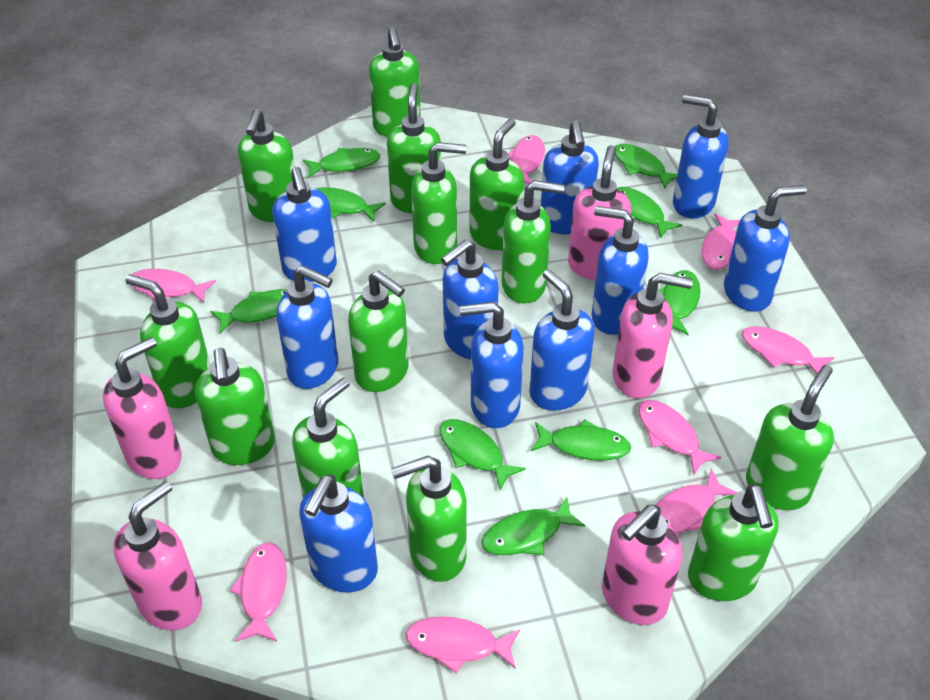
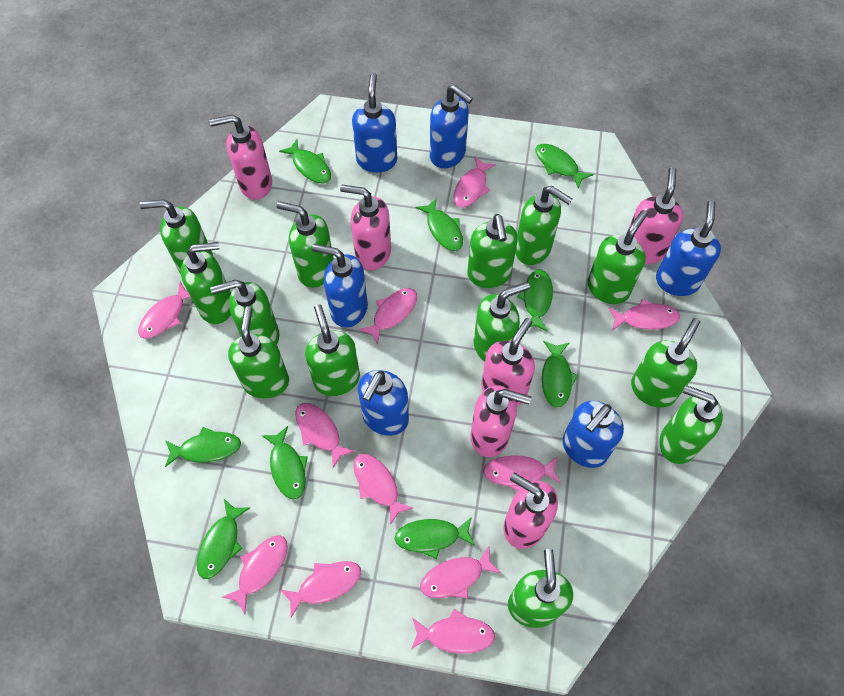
blue soap dispenser: [272,167,337,282] [276,265,338,389] [299,474,378,593] [441,239,499,359] [460,302,524,428] [530,269,595,411] [541,121,599,234] [592,206,648,335] [673,94,729,218] [724,185,807,312] = 10 -> [312,244,368,328] [352,73,397,173] [358,370,409,436] [430,85,473,168] [563,401,624,468] [656,200,721,296] = 6
pink fish: [131,269,216,303] [230,542,287,642] [406,617,520,673] [508,135,545,184] [638,400,721,475] [655,469,737,534] [702,213,740,270] [742,326,835,374] = 8 -> [138,282,191,339] [222,535,288,614] [281,561,361,617] [295,403,355,468] [353,454,413,525] [358,288,417,345] [411,609,495,654] [420,546,501,598] [454,157,496,208] [483,455,561,491] [608,299,680,331] = 11
pink soap dispenser: [103,337,182,479] [113,481,202,630] [568,145,631,280] [602,505,682,625] [612,273,693,398] = 5 -> [210,114,272,200] [340,185,391,270] [471,385,531,457] [481,318,535,406] [503,473,558,549] [626,167,684,264] = 6

